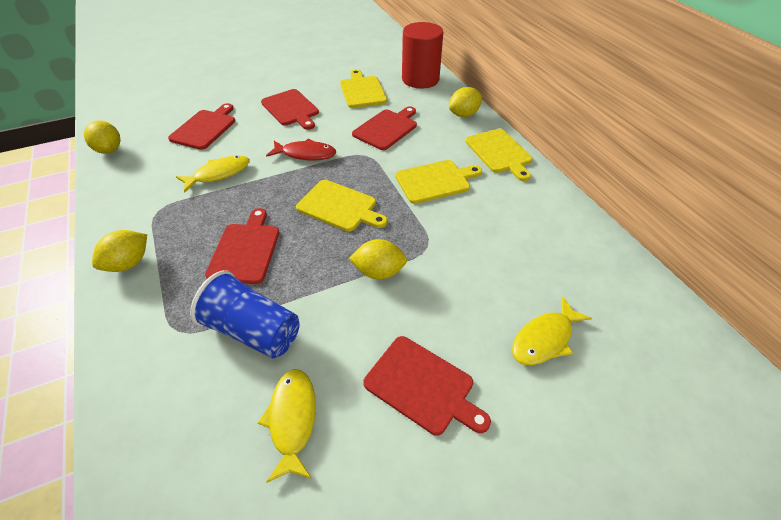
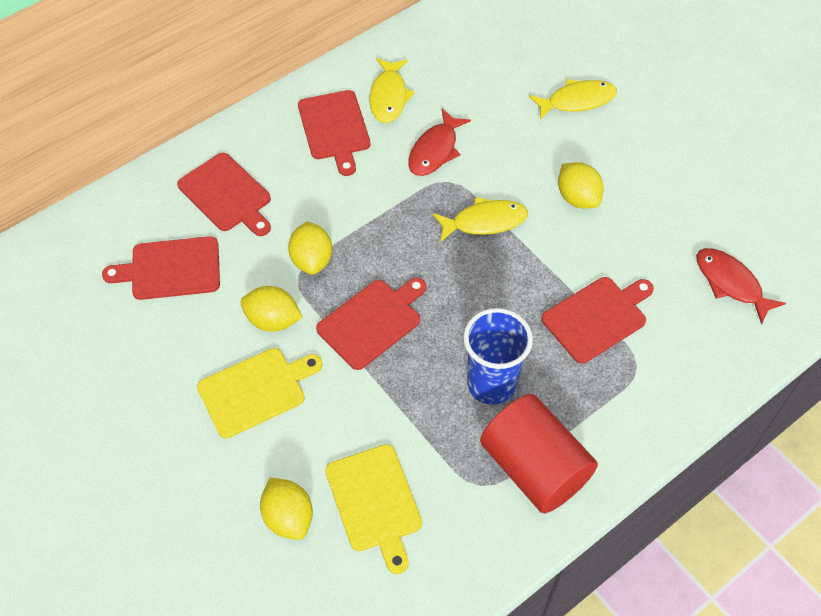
red fish: [266,139,336,161] = 1 -> [408,109,471,176] [696,248,786,325] = 2
yellow cutting board: [296,180,387,232] [340,69,387,108] [395,160,482,204] [466,129,533,181] = 4 -> [197,348,323,438] [325,444,422,574] = 2

